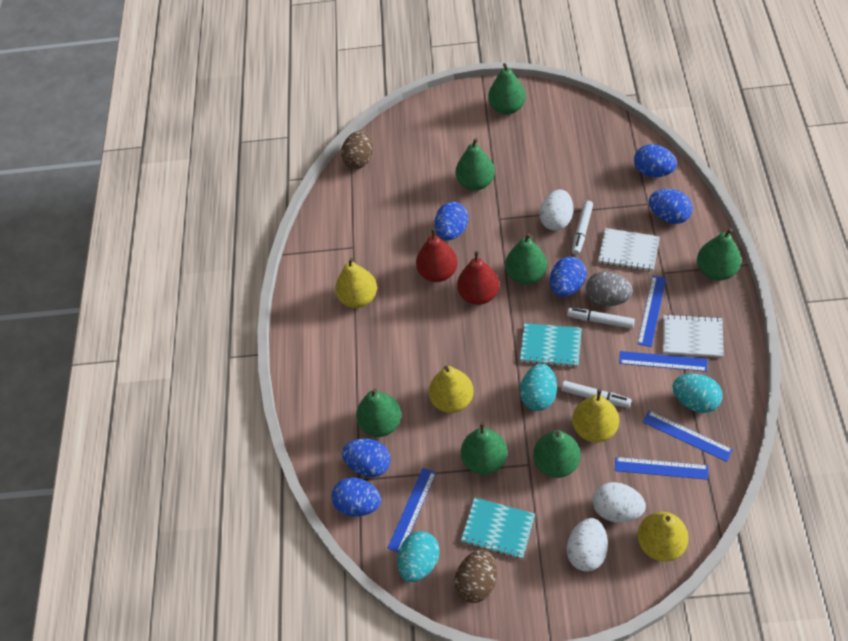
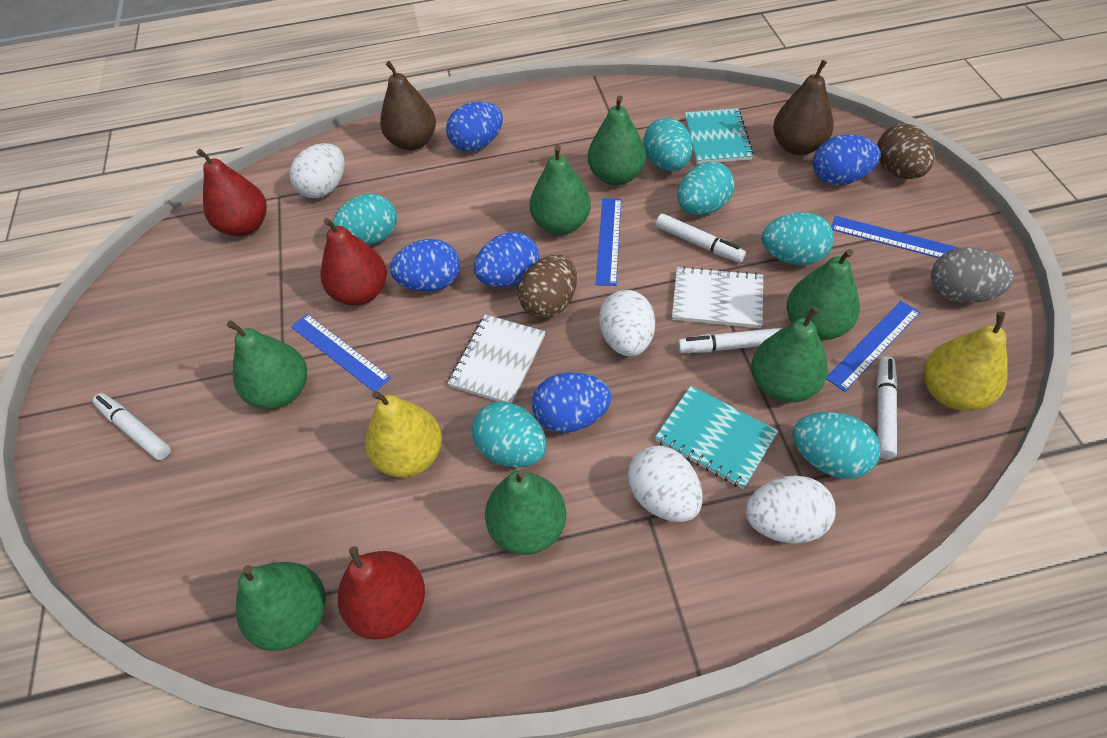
blue egg: [331,477,381,517] [342,438,391,478] [435,202,469,240] [550,256,587,297] [634,144,677,177] [649,189,693,224] = 6 -> [390,239,460,292] [446,101,503,152] [474,232,539,287] [532,372,611,433] [813,135,881,185] = 5
blue ruler: [387,468,436,553] [615,457,708,480] [619,351,707,372] [638,276,666,347] [643,411,733,462] = 5 -> [291,314,391,392] [596,198,621,286] [826,301,920,392] [831,216,959,258] = 4
brown pear: none = 0 -> [380,61,436,150] [773,60,834,155] = 2
red pear: [416,228,458,282] [457,251,499,305] = 2 -> [196,149,267,236] [321,218,387,305] [338,546,425,640] = 3
turquoise egg: [397,531,440,582] [520,364,557,411] [672,374,723,413] = 3 -> [332,193,397,245] [472,402,547,467] [643,118,693,171] [677,161,735,215] [762,212,834,265] [793,412,880,479] = 6
white egg: [540,189,573,231] [567,518,608,572] [593,482,646,522] = 3 -> [289,143,345,198] [599,290,655,356] [628,446,703,522] [745,475,836,544] = 4
white marker: [561,381,632,408] [567,308,635,329] [572,201,593,255] = 3 -> [93,393,171,460] [656,213,746,263] [678,328,783,353] [876,356,898,459] = 4
yellow pear: [335,258,377,308] [429,366,474,413] [572,389,619,443] [637,512,689,562] = 4 -> [365,391,442,478] [924,312,1007,411] = 2

